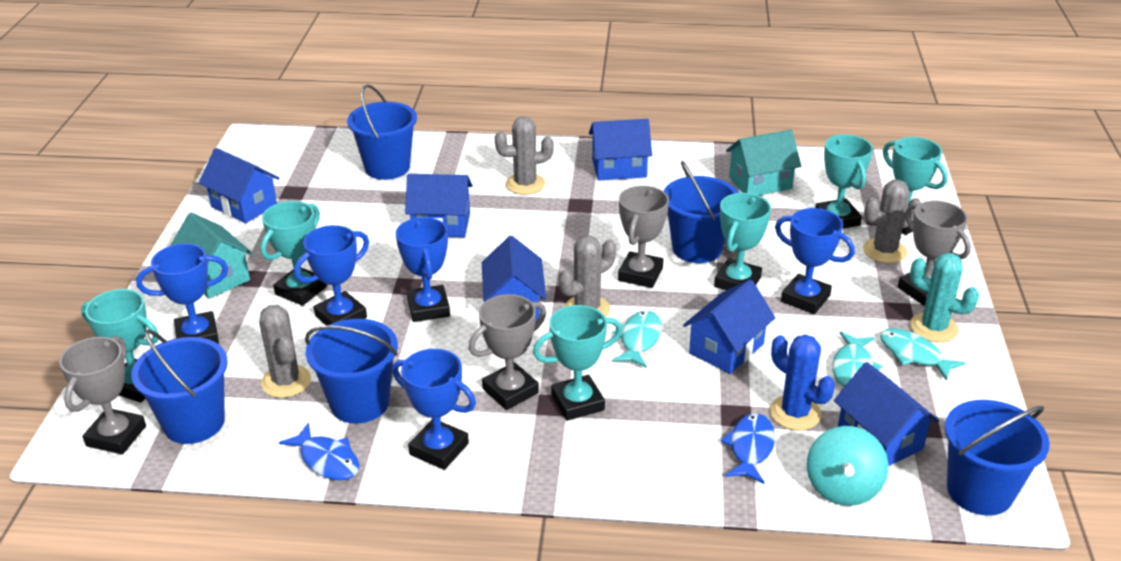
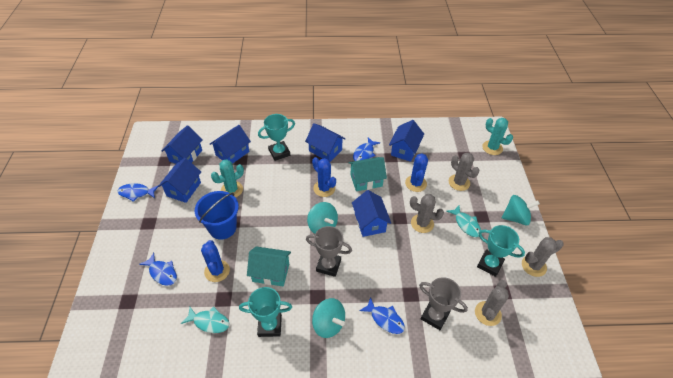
blue bucket: [131,329,228,444] [305,319,398,424] [347,84,417,180] [664,161,738,263] [945,400,1050,516] = 5 -> [195,191,239,240] = 1
blue cactus: [770,335,835,431] = 1 -> [201,240,230,282] [312,157,336,197] [405,154,428,192] = 3
blue fish: [279,423,359,481] [721,413,775,484] = 2 -> [117,183,159,202] [139,253,177,286] [353,137,380,161] [359,297,405,334] = 4
blue trophy: [136,243,228,344] [294,225,369,326] [392,349,476,470] [396,217,450,322] [775,208,855,314] = 5 -> none = 0
grey trophy: [59,336,146,454] [469,294,546,410] [618,186,669,288] [898,201,971,306] = 4 -> [306,226,352,277] [419,277,468,330] = 2
turquoise cactus: [910,253,979,342] = 1 -> [211,159,244,197] [482,118,513,155] = 2
turquoise fish: [613,311,662,368] [832,331,883,387] [880,328,966,381] = 3 -> [181,307,230,333] [447,205,481,237] = 2
turquoise spinning top: [807,426,888,506] = 1 -> [307,202,338,234] [312,298,345,338] [502,195,540,225] = 3
turquoise trophy: [81,289,159,402] [261,201,327,306] [533,305,622,421] [714,193,771,290] [815,135,873,229] [883,137,948,235] = 6 -> [239,287,292,337] [258,114,295,161] [477,225,525,277] = 3

